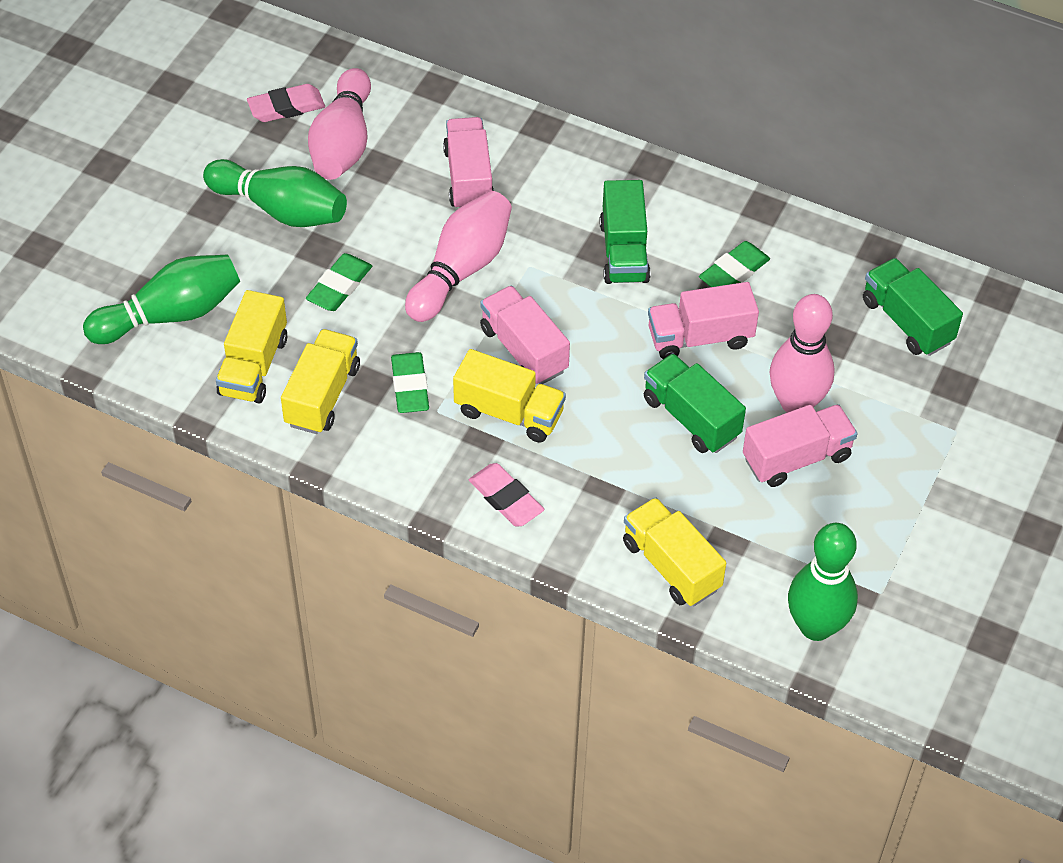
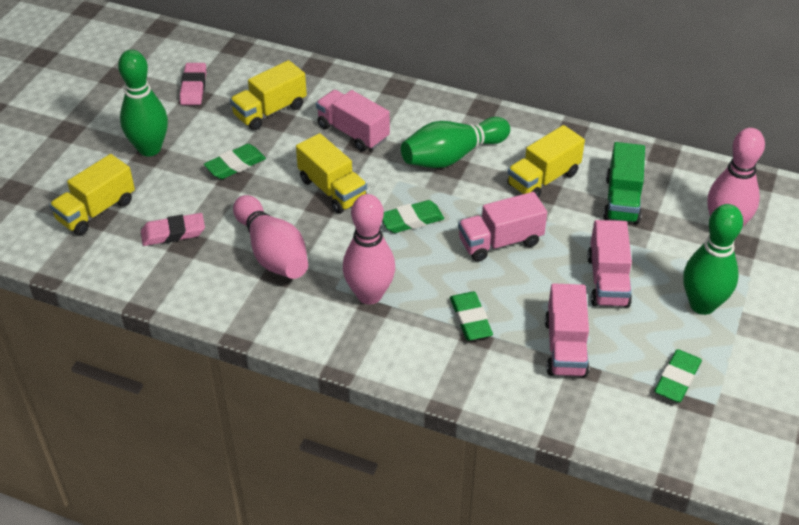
green eraser: [306,253,372,311] [391,352,429,413] [699,241,770,287] = 3 -> [204,144,266,179] [382,200,444,233] [450,291,493,341] [654,349,702,403] = 4
green truck: [600,180,650,284] [644,353,746,453] [863,258,963,356] = 3 -> [603,142,645,224] = 1

